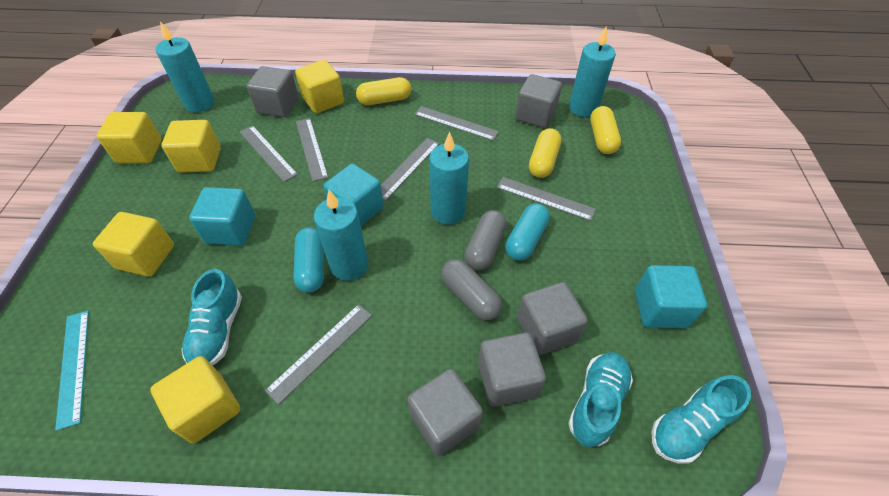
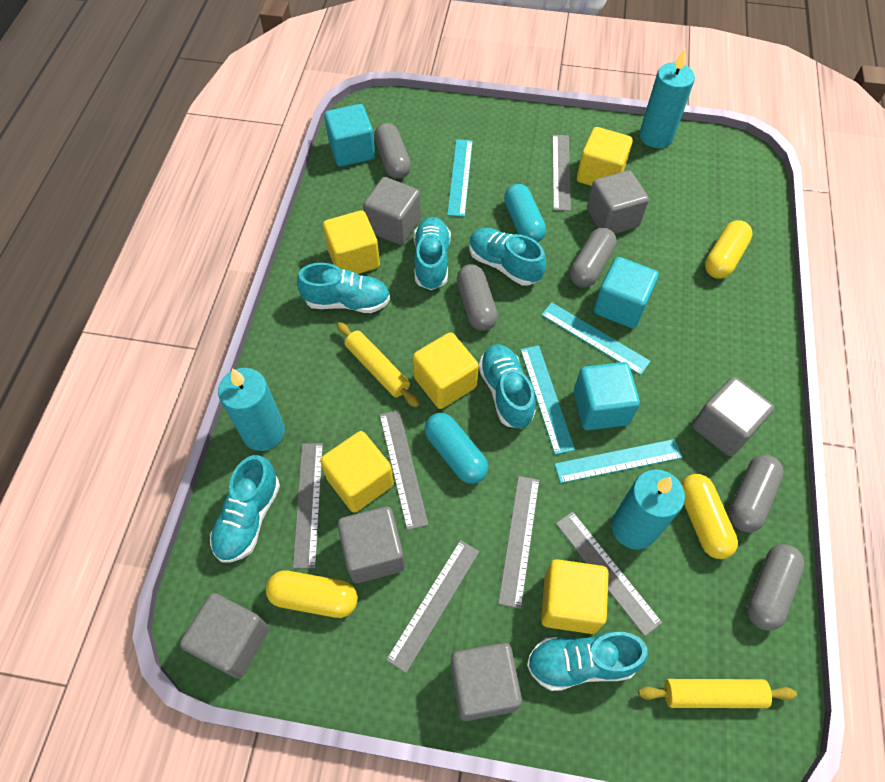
grey capsule: [441,259,502,320] [465,210,507,270] = 2 -> [374,123,411,179] [456,264,498,331] [570,228,617,288] [729,455,784,532] [747,544,805,631] = 5
grey cube: [247,66,299,117] [407,369,483,456] [478,332,546,407] [515,74,562,128] [517,282,588,355] = 5 -> [180,593,269,679] [337,507,405,583] [363,177,421,245] [451,643,522,721] [587,170,649,234] [692,377,774,456] = 6
turquoise candle: [156,21,214,112] [314,190,368,281] [429,132,469,225] [569,26,616,117] = 4 -> [218,368,285,451] [612,469,685,550] [639,49,695,148] = 3
turquoise ruler: [55,311,89,431] = 1 -> [447,139,473,217] [520,345,575,455] [541,302,651,375] [554,439,682,483] = 4
turquoise shoe: [181,269,242,366] [568,352,633,447] [652,375,751,464] = 3 -> [210,455,280,563] [297,263,390,313] [414,217,451,290] [469,228,546,286] [479,344,536,428] [527,631,648,691] = 6
yellow rolling pin: none = 0 -> [337,322,419,407] [638,679,797,708] = 2

